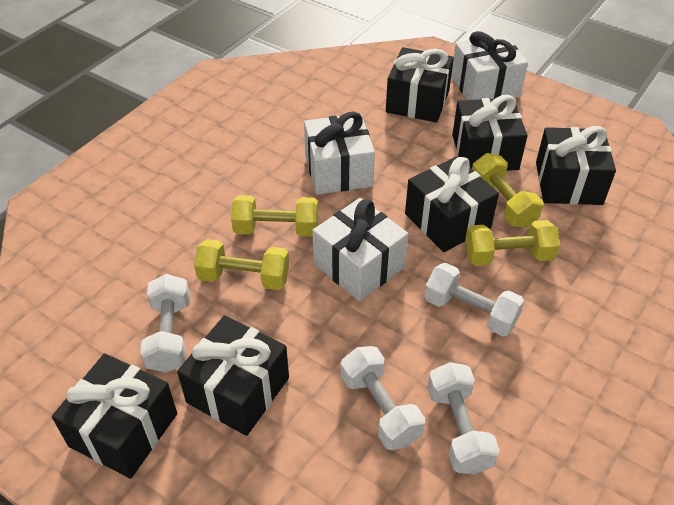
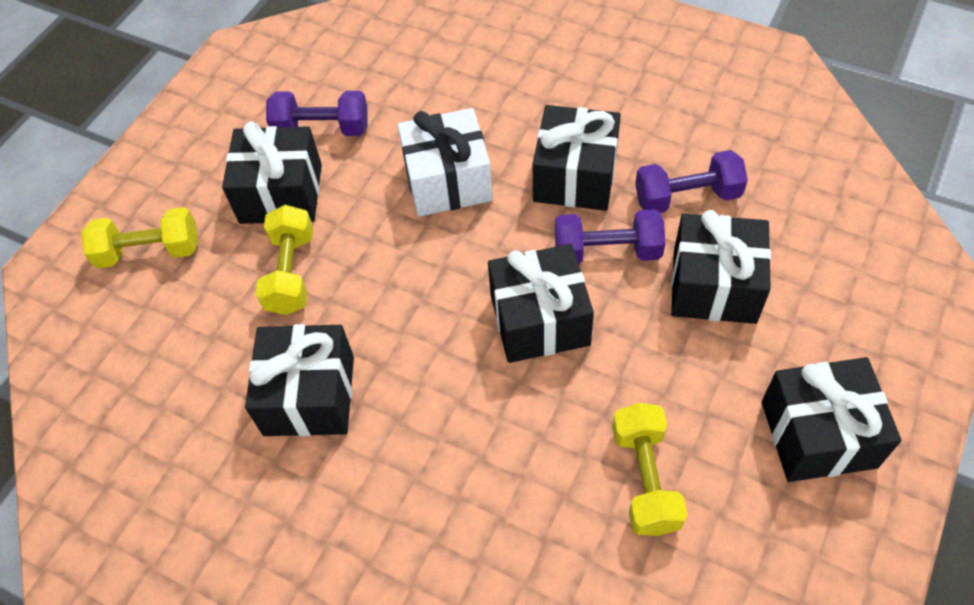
purple dumbbell: none = 0 -> [266,91,368,136] [555,209,665,264] [635,150,748,213] = 3
white dumbbell: [140,274,190,373] [341,346,425,450] [424,263,524,336] [428,362,500,474] = 4 -> none = 0
white gift: [304,112,375,195] [312,198,409,301] [451,31,528,100] = 3 -> [398,108,493,217] = 1
yellow dumbbell: [194,239,289,290] [231,195,318,237] [465,220,560,266] [472,153,543,228] = 4 -> [81,207,198,268] [256,205,313,315] [612,403,688,536] = 3

